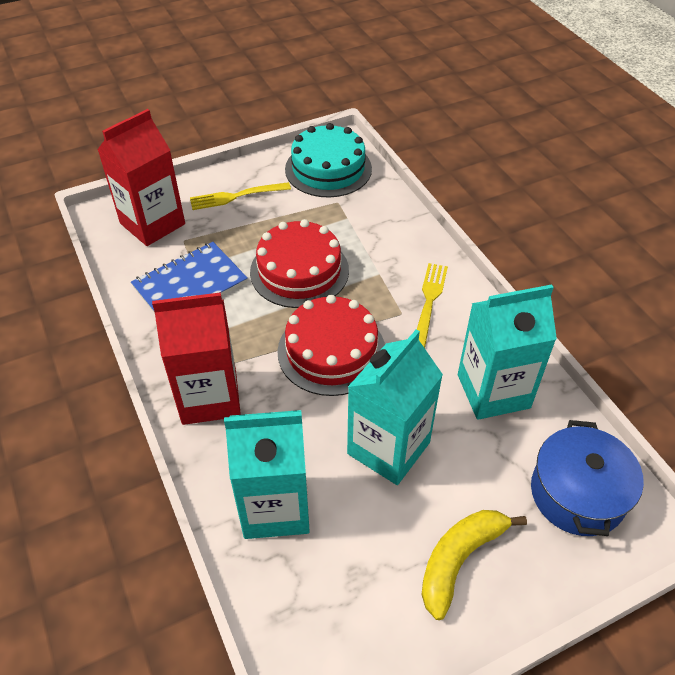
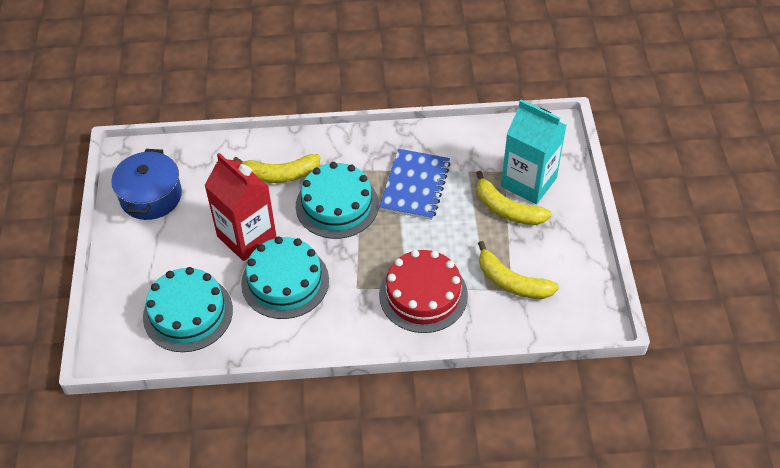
red cake: [250,219,349,308] [277,295,385,396] = 2 -> [379,250,468,333] = 1
red carton: [97,109,185,246] [152,292,241,425] = 2 -> [204,153,277,261] = 1
turquoise cake: [285,123,372,198] = 1 -> [143,267,233,352] [241,237,329,319] [296,162,379,239] = 3
turquoise carton: [224,410,310,539] [347,330,443,485] [458,285,557,420] = 3 -> [501,100,567,204] = 1
yellow banana: [421,510,527,620] = 1 -> [233,154,321,183] [476,171,552,225] [478,241,559,299] = 3
yellow fork: [190,182,291,210] [417,263,448,348] = 2 -> none = 0

